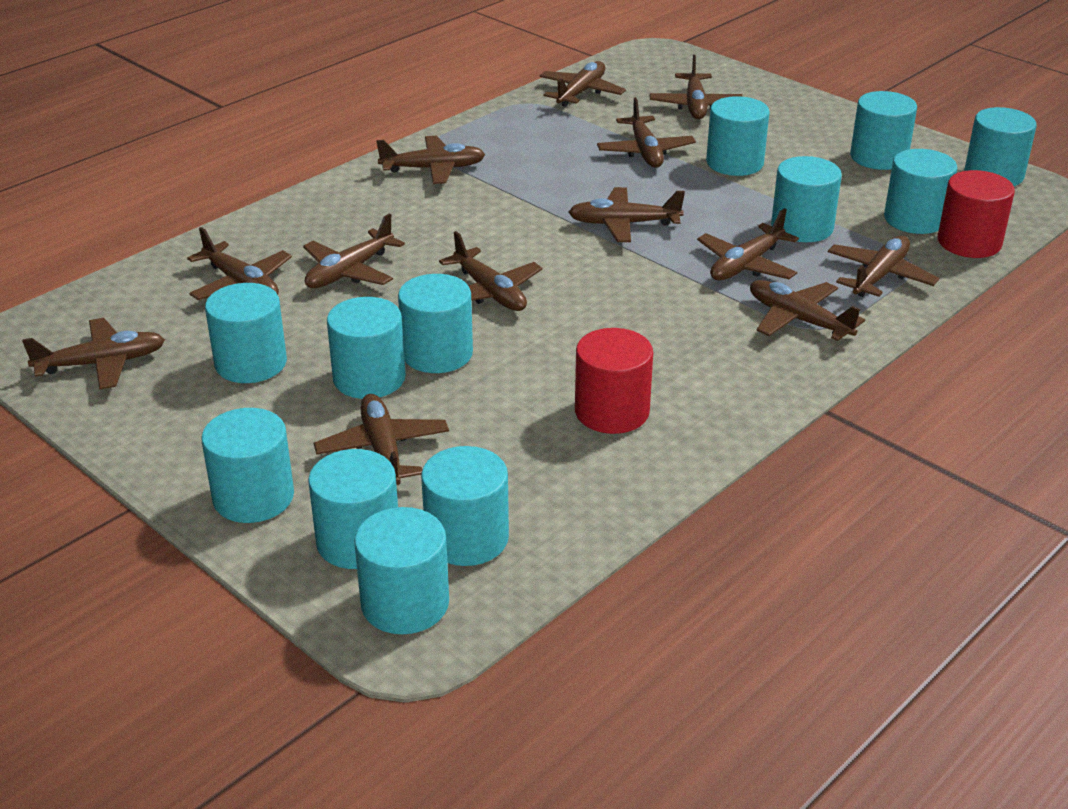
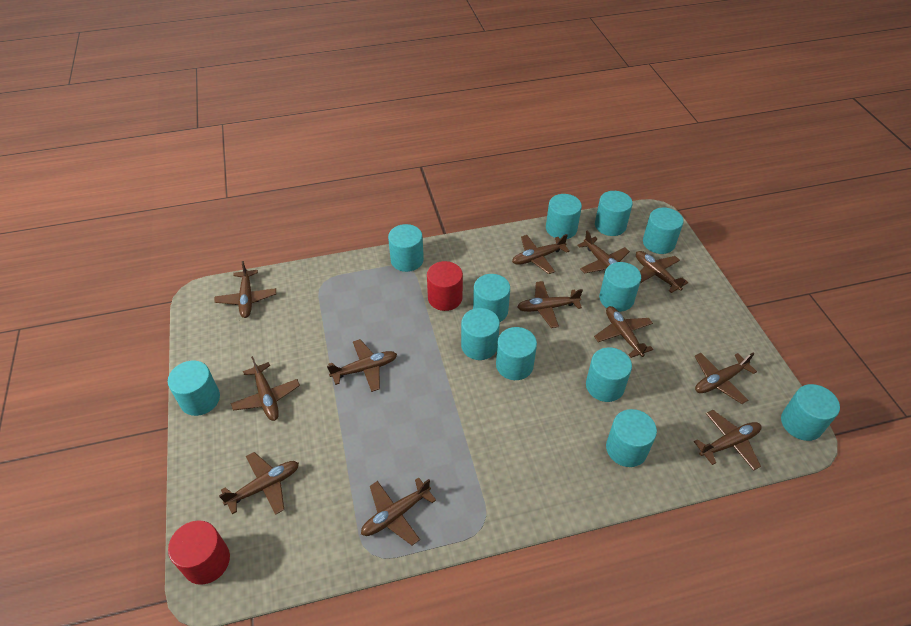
brown plane: [22,318,165,390] [187,227,292,300] [303,213,405,288] [314,394,449,485] [376,136,485,184] [439,231,542,311] [539,61,626,107] [568,187,685,242] [597,97,696,168] [649,55,743,119] [697,208,799,281] [750,280,865,341] [828,236,939,297] = 13 -> [214,261,276,318] [219,452,299,515] [231,356,300,421] [327,339,397,392] [361,478,436,545] [512,234,570,274] [517,281,583,328] [577,231,630,274] [594,306,653,358] [636,251,689,293] [694,410,762,471] [695,353,757,404] = 12

